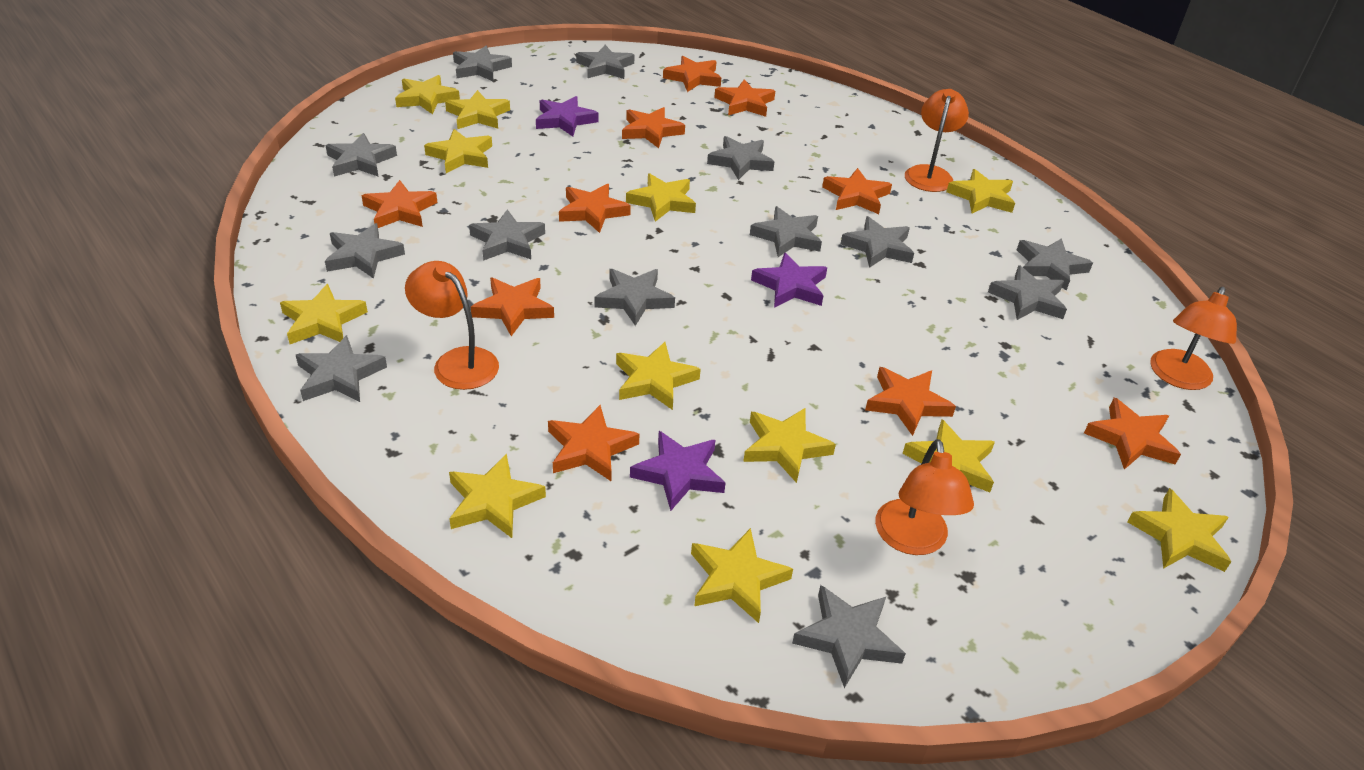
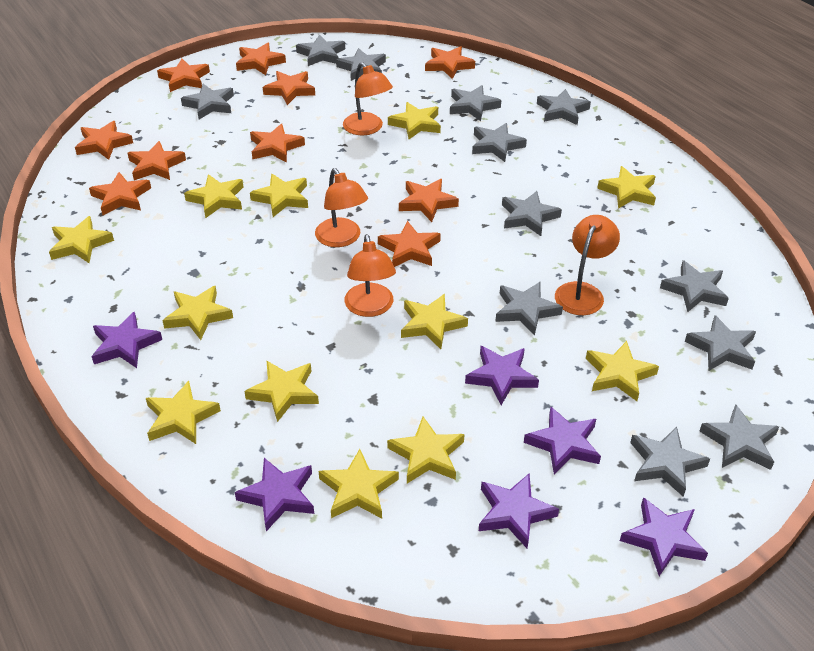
grey star: [296,335,387,402] [325,133,397,177] [325,223,405,279] [453,46,512,82] [469,209,545,261] [576,45,635,79] [594,269,675,326] [707,136,775,180] [750,206,822,257] [792,585,906,688] [841,216,914,268] [988,265,1067,320] [1017,238,1093,290] = 13 -> [181,84,234,119] [296,35,345,66] [336,48,386,81] [450,85,501,121] [472,123,527,162] [495,282,563,335] [502,191,562,236] [537,89,591,125] [630,427,710,497] [660,260,729,312] [685,315,756,371] [699,404,779,470] = 12
purple star: [536,96,599,137] [630,431,726,511] [751,253,827,308] = 3 -> [91,311,162,368] [235,458,314,531] [465,346,539,405] [479,473,559,548] [524,407,601,474] [620,497,708,576] = 6

